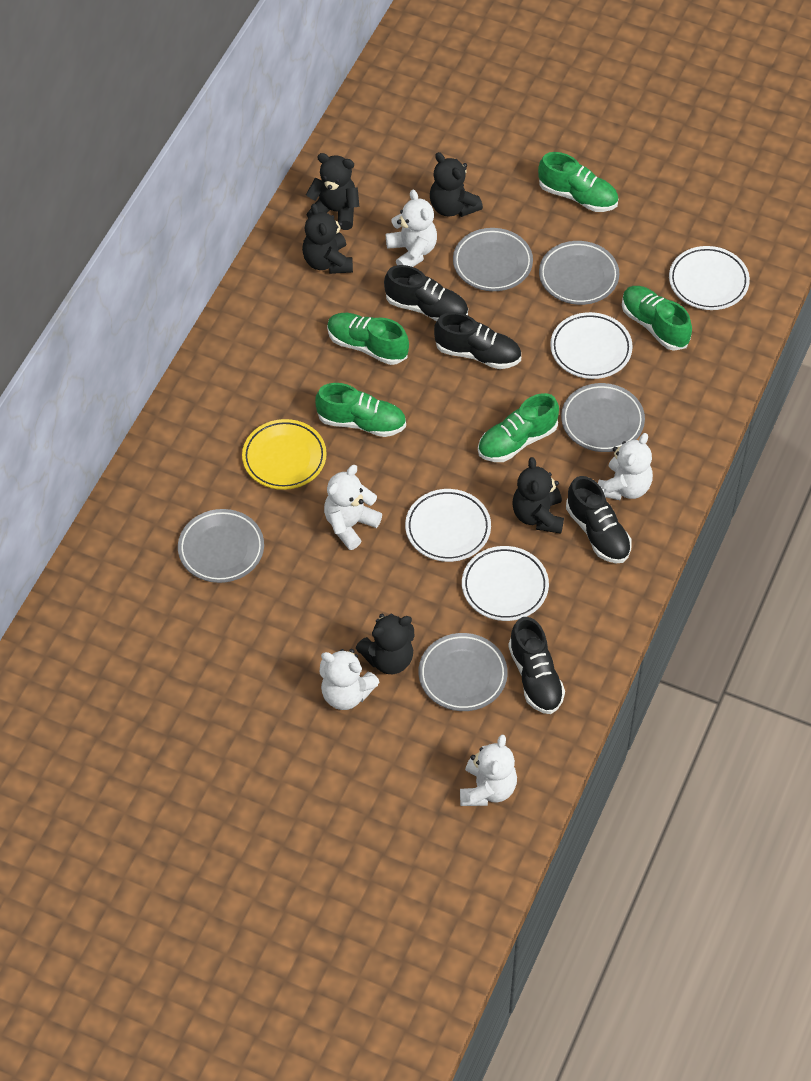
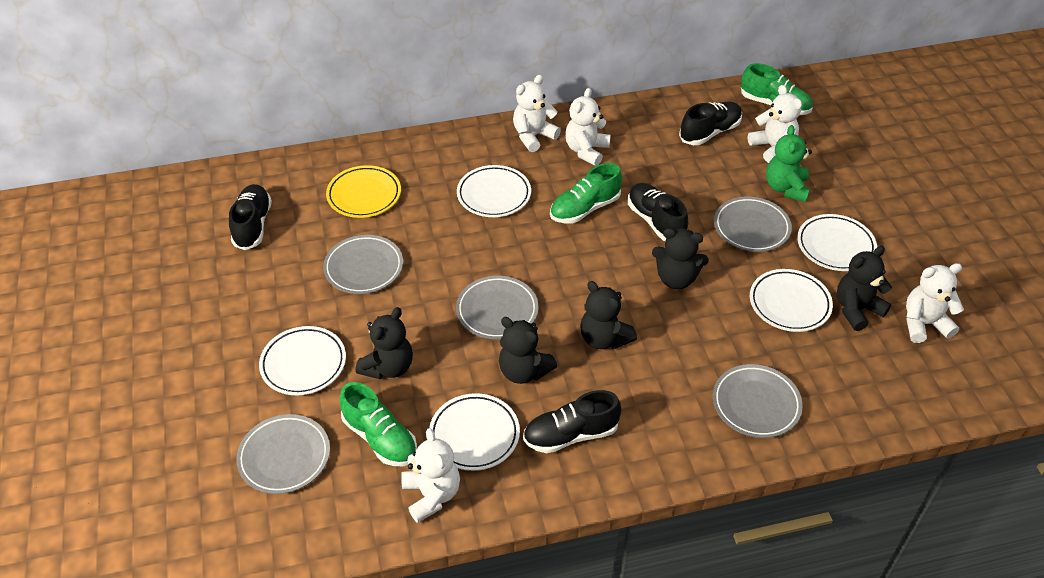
green shoe: [315,383,406,437] [327,313,409,365] [478,393,559,462] [538,152,618,212] [622,286,692,351] = 5 -> [339,382,417,466] [550,163,622,224] [741,63,813,115] = 3
green teddy bear: none = 0 -> [766,125,812,202] = 1
white plate: [405,489,491,562] [462,546,549,621] [550,312,633,379] [669,246,750,310] = 4 -> [259,326,346,395] [429,393,520,471] [457,165,531,217] [750,269,833,332] [797,214,877,271] = 5

